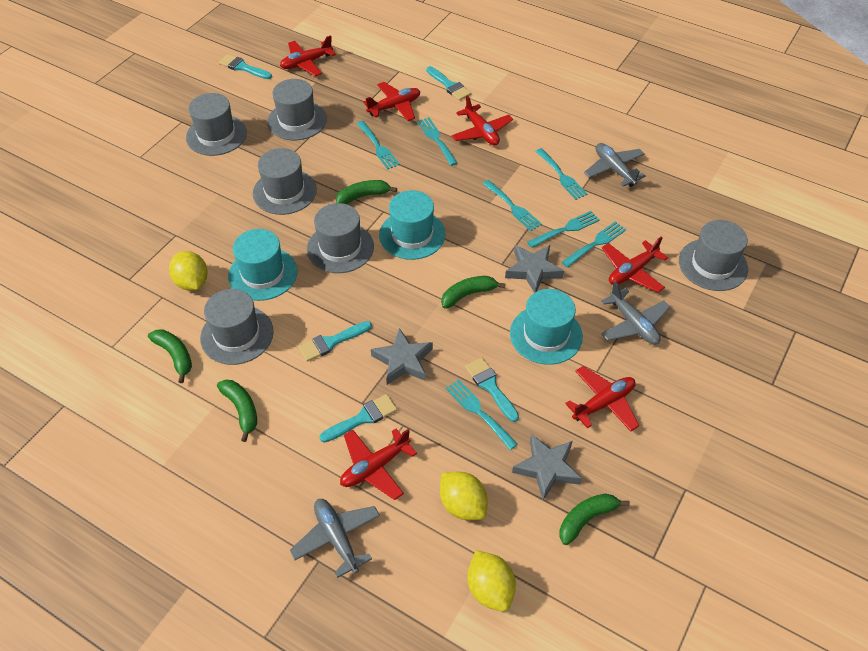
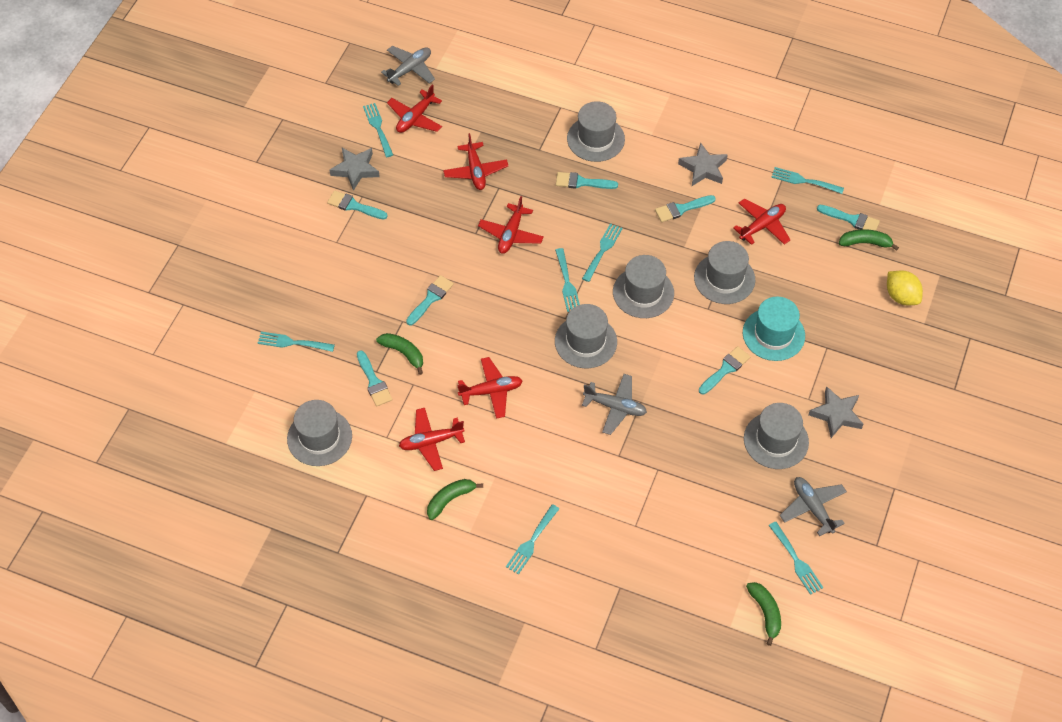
green banana: [148,329,192,383] [217,380,257,442] [336,180,397,204] [441,276,506,309] [559,493,630,545] = 5 -> [376,333,423,375] [427,479,483,520] [746,582,781,646] [838,229,899,251] = 4
turquoise brush: [219,54,272,79] [298,321,372,362] [319,394,397,443] [427,66,472,101] [465,357,519,422] = 5 -> [327,190,388,219] [357,350,393,406] [406,275,454,326] [556,172,618,189] [655,195,716,222] [699,346,750,394] [817,205,880,231] = 7
turquoise hat: [228,229,297,301] [379,190,445,260] [510,289,583,365] = 3 -> [743,297,805,361] = 1
yellow lemon: [169,251,207,291] [440,471,488,520] [467,551,516,612] = 3 -> [887,270,923,305] = 1

